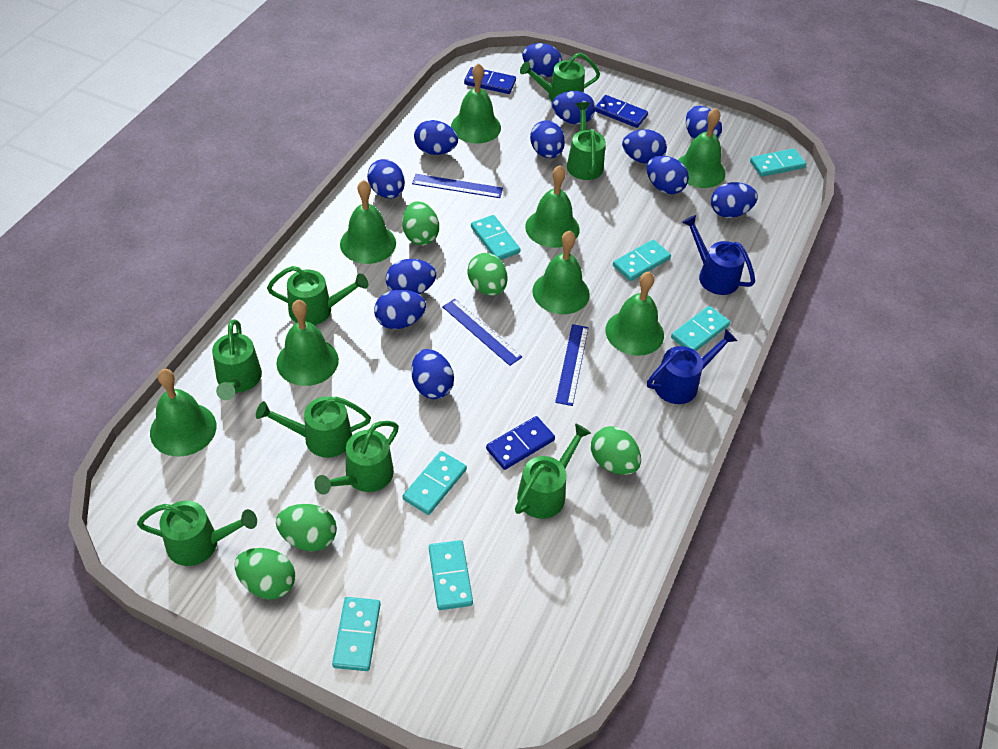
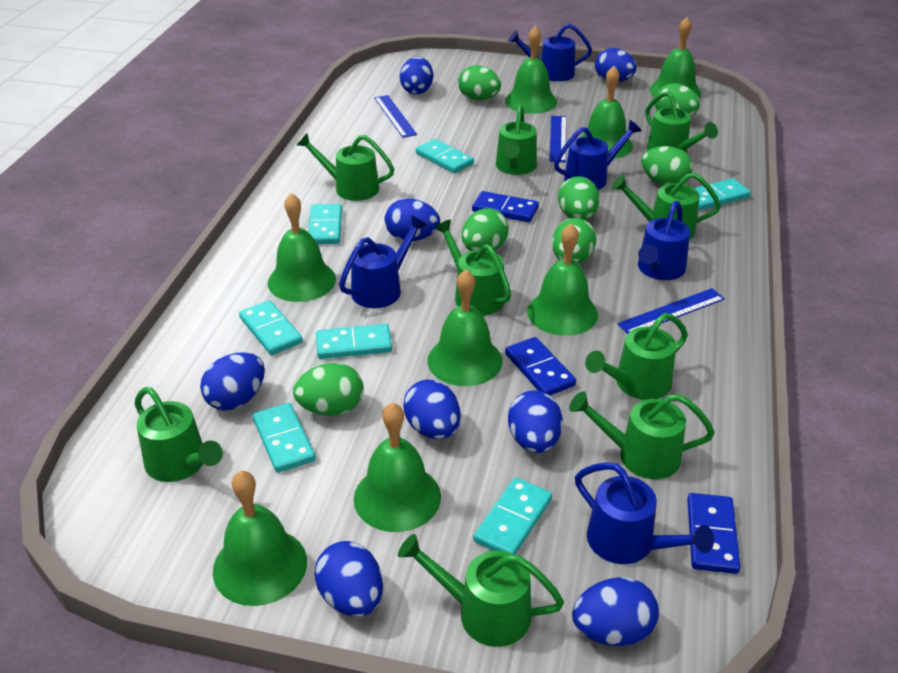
blue egg: [367,159,405,198] [374,289,426,329] [386,259,436,294] [411,349,454,399] [414,120,458,155] [522,43,562,77] [530,120,565,158] [552,91,595,125] [622,129,667,164] [646,156,689,194] [686,106,722,140] [711,182,758,218] = 12 -> [200,352,265,411] [314,541,383,617] [384,199,440,241] [400,57,433,94] [403,379,461,439] [508,390,563,453] [572,577,659,646] [595,48,637,82] = 8
blue watering can: [647,329,737,404] [682,215,755,295] = 2 -> [339,215,427,308] [508,24,592,81] [554,120,642,190] [575,462,714,564] [638,201,690,280] = 5
green egg: [235,548,295,599] [276,504,337,551] [402,201,439,246] [468,253,508,296] [591,426,641,475] = 5 -> [293,363,363,416] [458,65,501,100] [461,208,509,251] [552,218,596,264] [558,176,600,220] [641,146,693,186] [655,83,700,116] = 7
green watering can: [137,501,257,566] [212,319,262,400] [256,396,371,458] [267,266,368,325] [314,421,399,495] [515,423,591,519] [520,53,600,102] [567,102,606,180] = 8 -> [135,387,223,482] [297,133,394,201] [398,534,564,647] [434,219,511,315] [496,105,537,175] [569,392,715,479] [585,313,688,400] [612,173,721,240] [645,91,718,154] = 9

